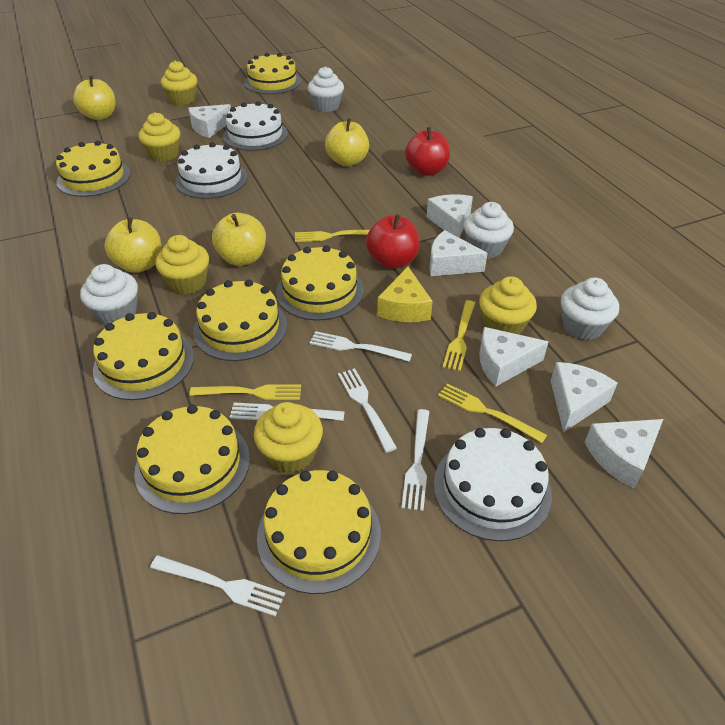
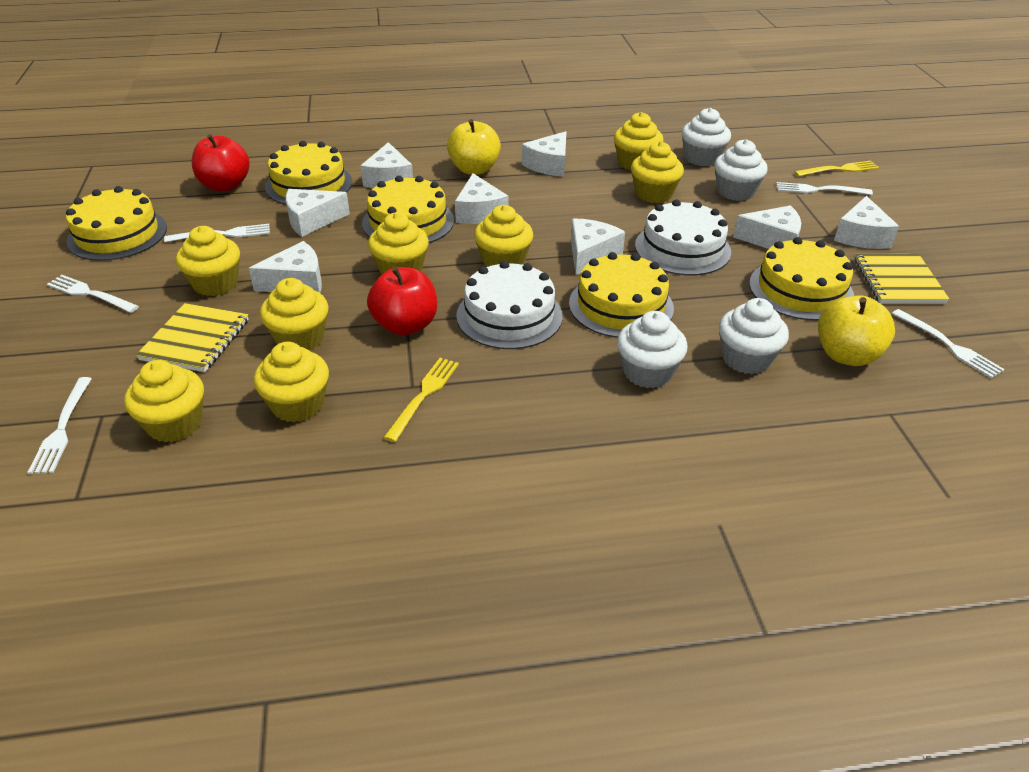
white cake: [175,142,247,199] [223,101,288,151] [434,428,552,541] = 3 -> [456,261,563,349] [635,200,731,276] = 2
white cheese: [188,104,231,138] [427,194,473,238] [429,230,488,276] [479,327,549,386] [551,362,618,432] [585,419,663,488] = 6 -> [249,241,322,293] [286,189,350,237] [361,142,413,188] [455,173,508,224] [522,131,566,177] [571,218,625,275] [733,205,801,249] [834,196,899,249] = 8
yellow apple: [73,76,116,120] [104,217,161,273] [212,213,266,266] [325,118,369,166] = 4 -> [447,119,501,175] [818,295,895,366] = 2
yellow cake: [56,141,130,197] [93,312,194,400] [134,405,250,514] [193,280,287,361] [244,53,301,94] [257,470,381,594] [276,245,364,321] = 7 -> [66,186,167,261] [265,141,352,205] [362,176,454,243] [569,252,674,338] [749,237,854,321] = 5
yellow cheese: [377,267,433,322] = 1 -> none = 0
yellow cupcake: [139,112,180,162] [155,235,209,294] [161,61,197,105] [254,402,323,473] [479,276,537,335] = 5 -> [124,360,204,442] [176,226,240,296] [254,342,329,423] [260,278,329,350] [368,213,429,274] [474,205,533,267] [614,112,664,170] [631,141,684,203] = 8
yellow fork: [189,384,301,400] [295,230,369,242] [438,383,547,443] [443,300,475,371] = 4 -> [383,358,459,442] [794,161,879,177] = 2
yellow notebook: none = 0 -> [136,303,249,372] [855,254,949,304] = 2

